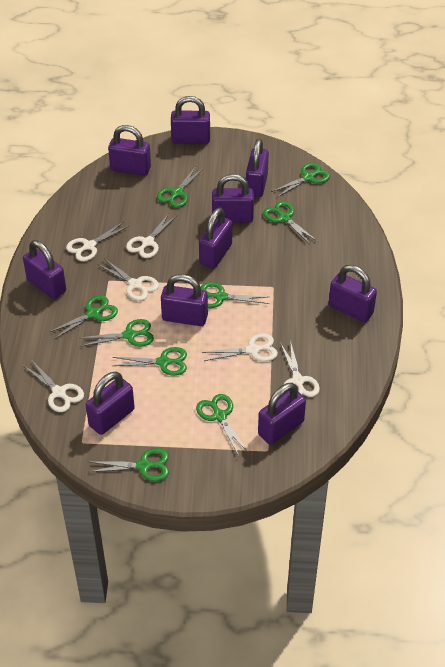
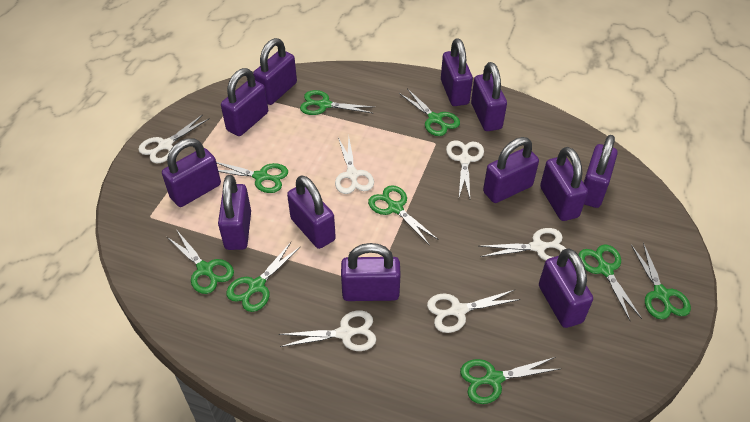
purple padlock: [23,240,66,299] [86,372,135,435] [108,125,151,176] [161,274,208,326] [171,96,210,144] [199,208,232,269] [212,174,254,223] [246,138,269,198] [258,383,306,445] [329,265,377,322] = 10 -> [162,138,221,207] [218,175,251,250] [221,68,268,136] [253,38,297,105] [287,175,336,249] [341,243,401,301] [441,38,473,106] [471,62,507,131] [483,137,539,203] [539,249,593,328] [540,147,588,221] [584,135,618,208] = 12

